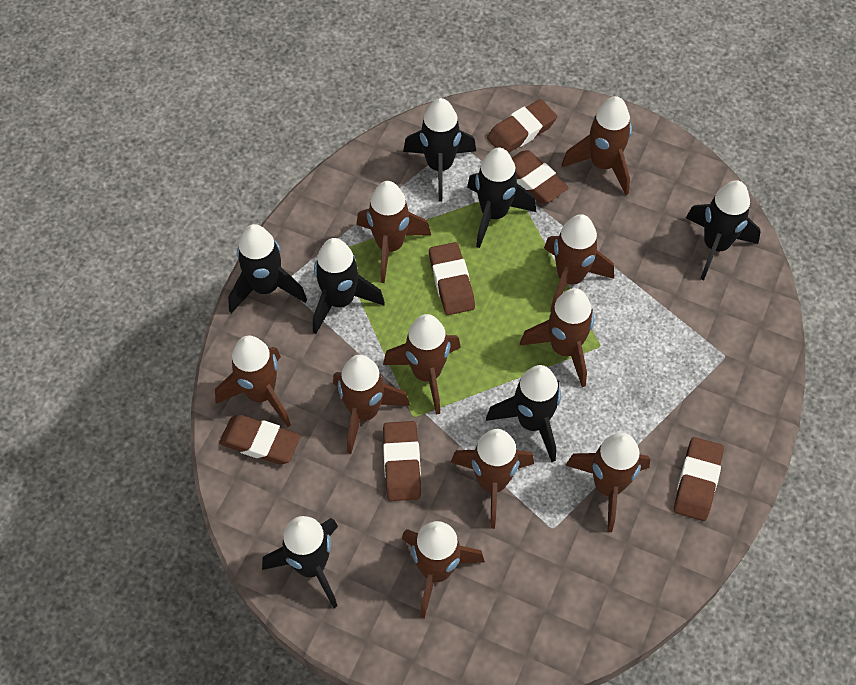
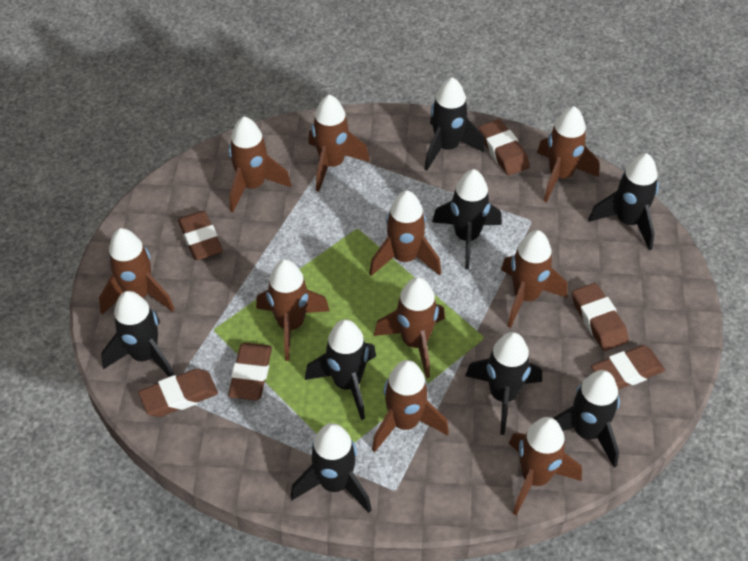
black rocket: [228,224,307,313] [262,516,338,608] [313,238,385,334] [403,98,476,201] [467,148,536,248] [486,365,561,462] [686,180,761,280] = 7 -> [101,291,174,377] [291,423,372,513] [305,319,376,420] [424,77,485,171] [432,169,502,269] [465,332,542,435] [553,370,620,468] [588,153,659,250] = 8

